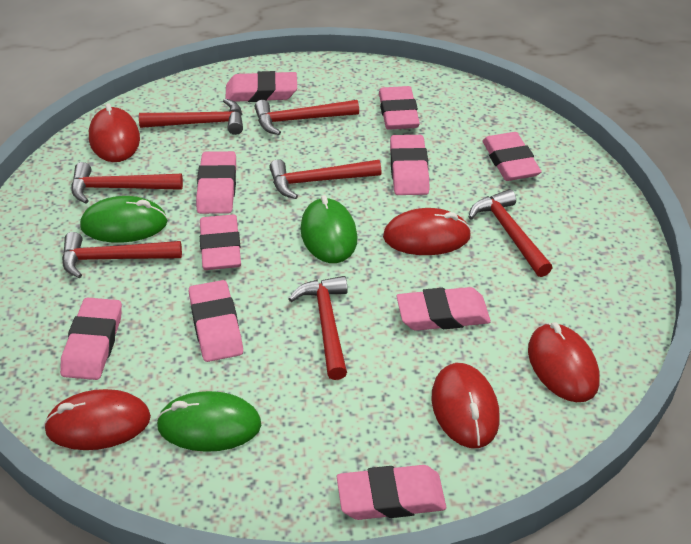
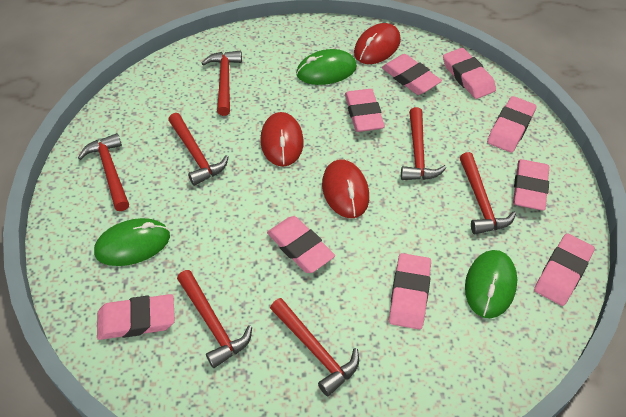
pink eraser: [60,298,122,380] [189,280,243,362] [196,151,236,214] [200,215,241,270] [226,71,297,102] [337,465,446,520] [379,86,420,130] [390,135,429,195] [396,287,491,331] [482,132,541,181] = 10 -> [97,294,175,340] [267,216,335,273] [345,89,385,132] [382,54,442,95] [389,253,431,329] [443,48,496,99] [487,96,536,153] [513,159,549,211] [534,233,595,306] = 9
red mouse: [44,389,151,450] [89,103,140,162] [383,208,471,255] [431,363,500,448] [528,322,600,402] = 5 -> [260,112,304,167] [322,159,369,218] [354,23,401,64] = 3

